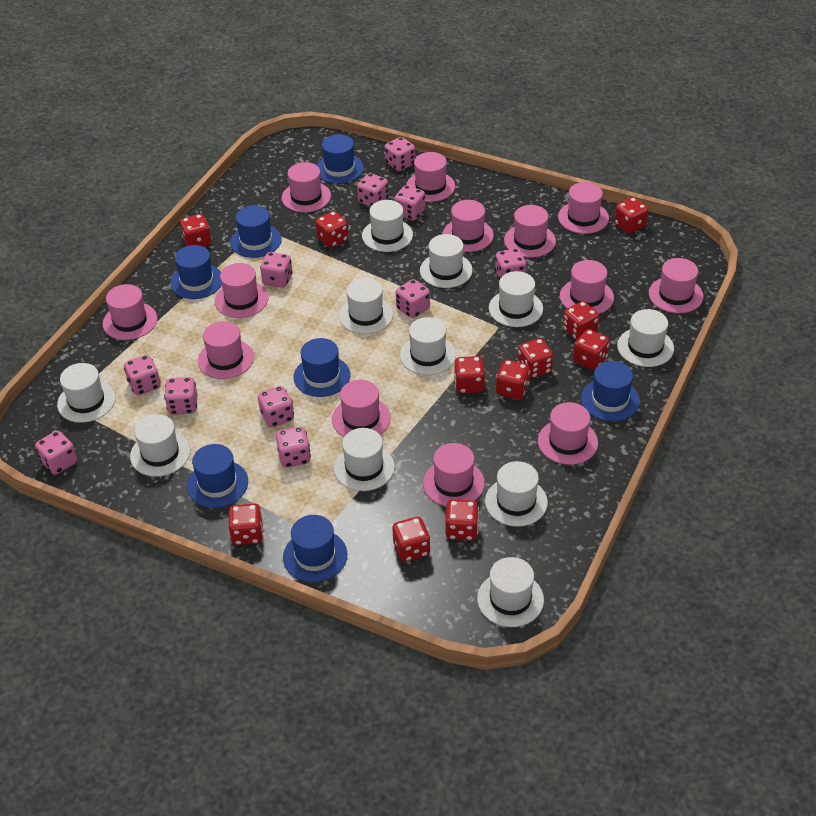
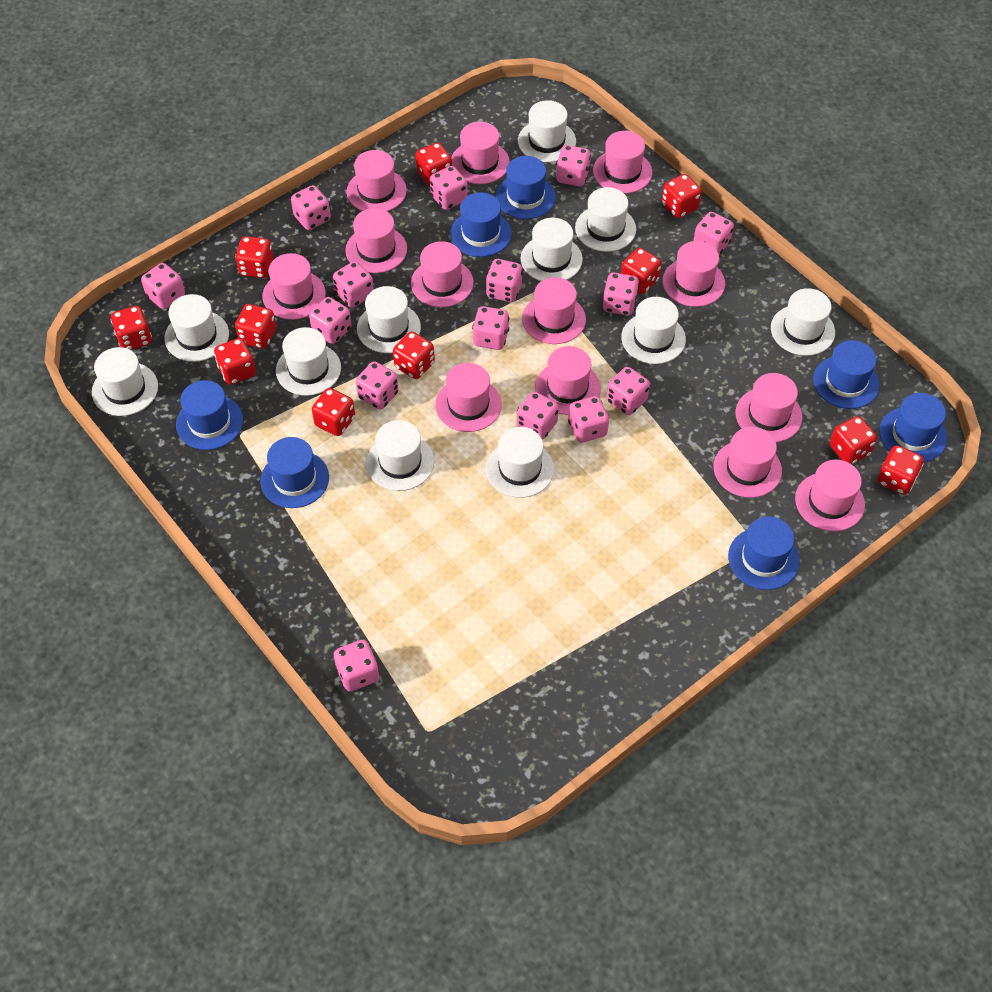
pink dice: [35,431,77,475] [124,355,161,395] [164,377,197,415] [258,386,294,427] [260,252,293,288] [276,427,311,468] [357,173,389,207] [385,137,415,171] [394,185,425,221] [396,279,430,318] [495,248,526,280] = 11 -> [141,263,185,309] [291,185,331,230] [309,297,352,344] [333,261,374,308] [334,640,379,692] [356,361,399,410] [430,166,468,210] [472,306,509,350] [486,259,523,302] [517,392,559,440] [556,145,591,186] [568,396,609,443] [603,272,639,316] [607,367,650,415] [693,212,734,255] = 15

